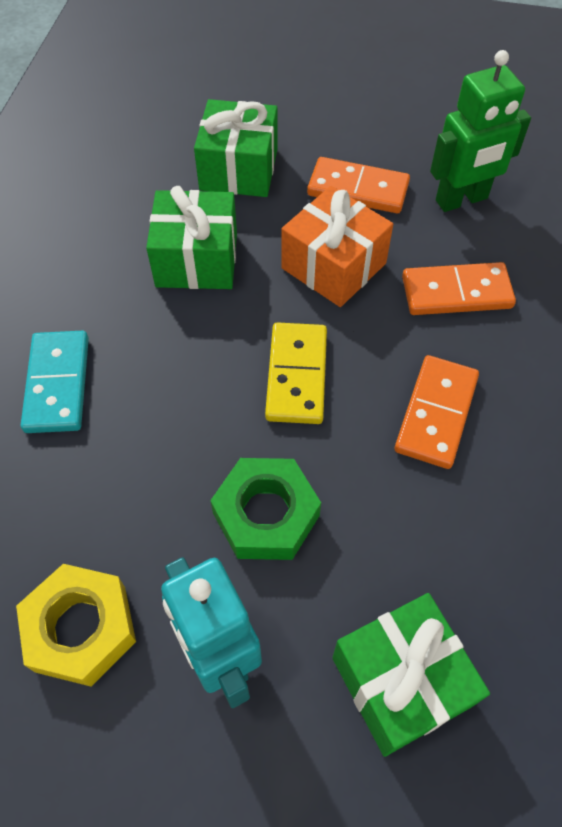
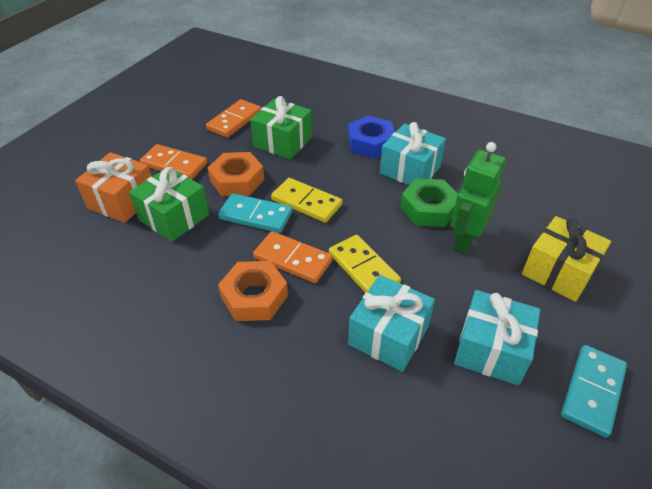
blue nut: none = 0 -> [348,116,395,158] = 1
green gift: [146,186,237,289] [194,99,278,197] [333,593,490,757] = 3 -> [129,167,209,242] [250,96,312,159] = 2
orange nut: none = 0 -> [208,152,264,196] [218,261,288,321] = 2
turquoise domino: [21,331,89,433] = 1 -> [218,193,292,233] [561,345,627,438] = 2
turquoise gift: none = 0 -> [348,275,435,372] [380,122,446,185] [454,290,540,386] = 3
turquoise robot: [161,557,262,708] = 1 -> none = 0
yellow domino: [265,322,327,424] = 1 -> [271,178,342,223] [329,235,401,293] = 2
yellow gift: none = 0 -> [522,216,611,302] = 1
yellow nut: [16,564,136,686] = 1 -> none = 0

